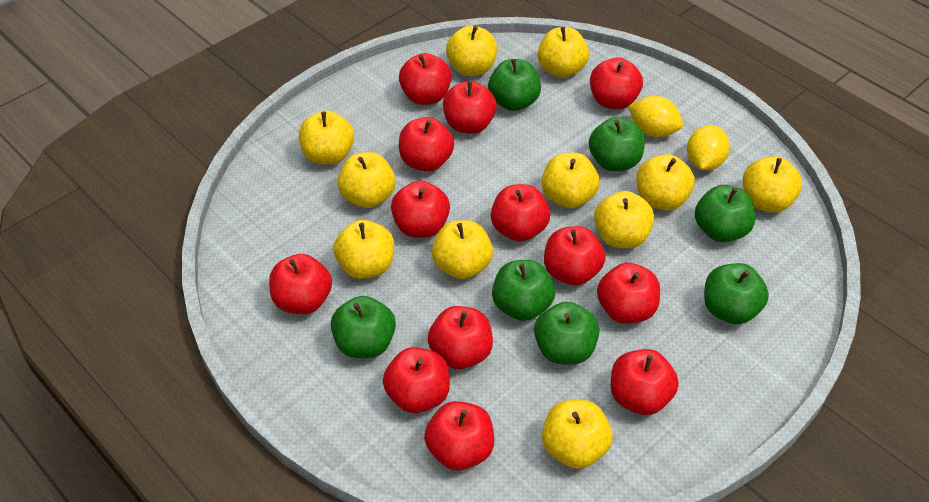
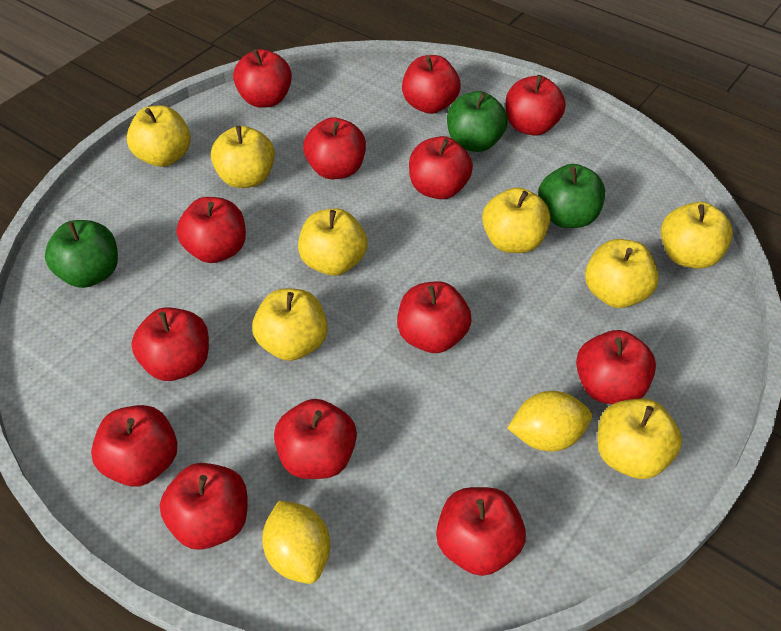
green apple: [331,296,396,358] [488,59,541,111] [492,260,555,321] [534,302,600,365] [589,117,645,171] [695,185,755,242] [704,263,769,324] = 7 -> [45,220,118,288] [447,91,508,152] [538,164,605,228] = 3
yellow apple: [299,110,354,164] [334,220,394,279] [338,152,396,208] [432,220,493,279] [446,25,497,76] [537,27,589,78] [542,153,600,208] [542,400,612,469] [594,191,654,248] [637,154,695,210] [743,156,802,213] = 11 -> [127,105,191,167] [211,126,275,188] [252,289,328,361] [298,209,367,276] [482,187,550,253] [585,239,659,308] [597,399,682,479] [661,202,733,269] = 8

